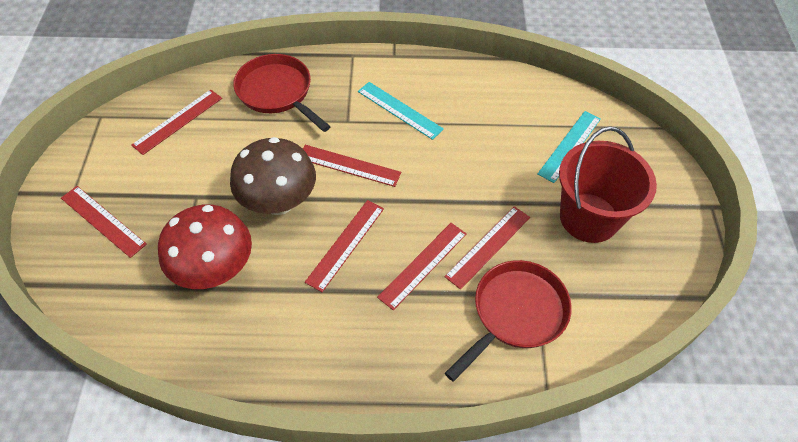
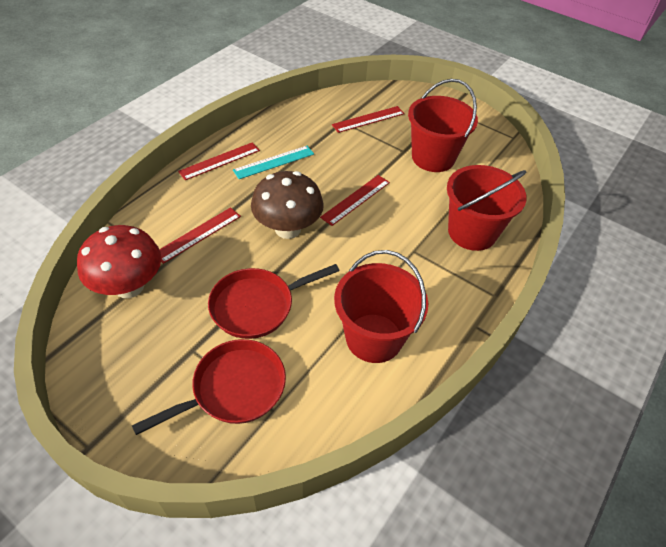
red bucket: [559,126,657,243] = 1 -> [334,250,428,363] [408,79,478,172] [447,165,527,251] = 3
red ruler: [61,186,147,258] [131,89,222,155] [303,145,401,187] [305,200,384,292] [377,223,467,310] [444,206,530,290] = 6 -> [159,207,241,264] [178,142,260,180] [320,175,390,226] [332,106,405,133] = 4
turquoise ruler: [358,82,444,140] [538,111,601,183] = 2 -> [233,146,314,179] = 1

